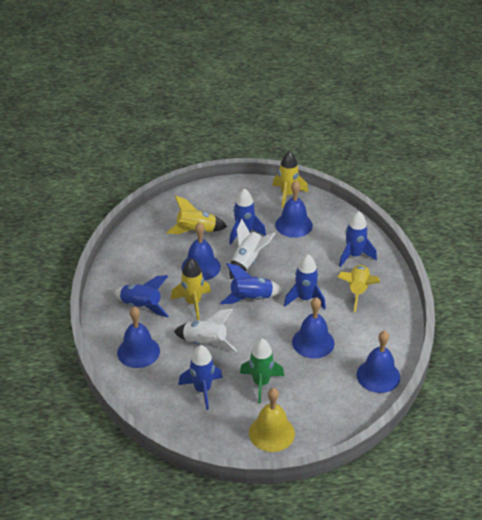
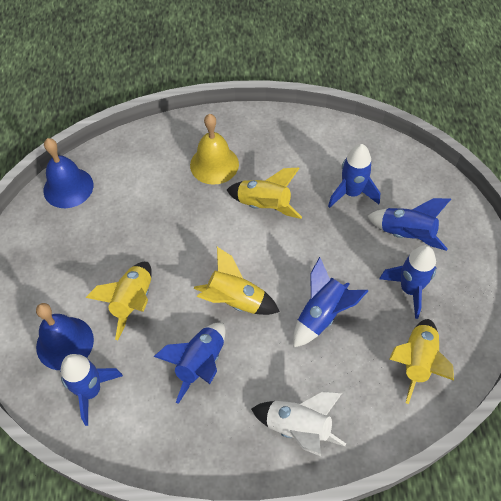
blue bell: [117,307,160,368] [182,222,221,281] [275,181,313,238] [292,297,334,358] [357,331,400,393] = 5 -> [36,303,94,370] [43,138,93,208] = 2
green rocket: [240,339,284,404] = 1 -> none = 0
white rocket: [174,309,237,352] [229,219,276,279] = 2 -> [251,392,346,456] = 1

